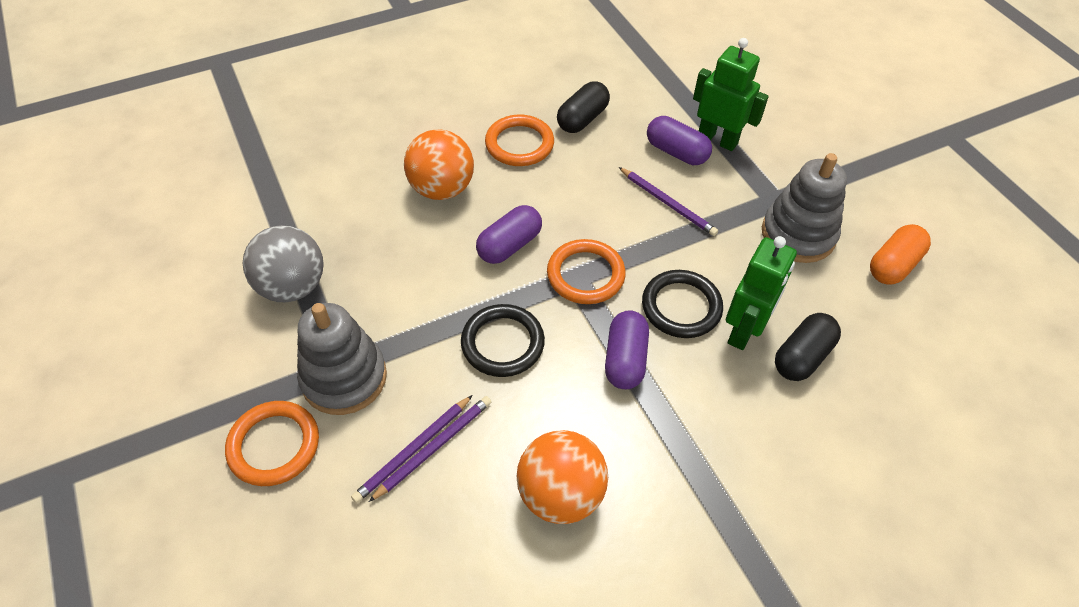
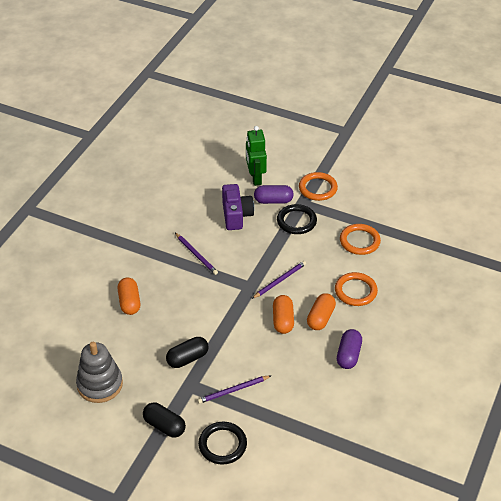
green robot: [693,38,769,151] [726,236,797,350] = 2 -> [246,126,267,186] = 1
grey ball: [243,225,324,302] = 1 -> none = 0
grey stacking toy: [297,303,387,415] [762,153,847,263] = 2 -> [76,342,123,403] = 1
orange ball: [404,129,474,200] [517,430,608,524] = 2 -> none = 0
orange capsule: [870,224,931,285] = 1 -> [118,277,140,315] [273,295,294,334] [307,293,336,330] = 3
purple camera: none = 0 -> [222,184,254,230] = 1
purple capsule: [476,205,542,264] [605,310,649,389] [647,116,712,165] = 3 -> [254,185,294,204] [337,329,362,369] = 2

